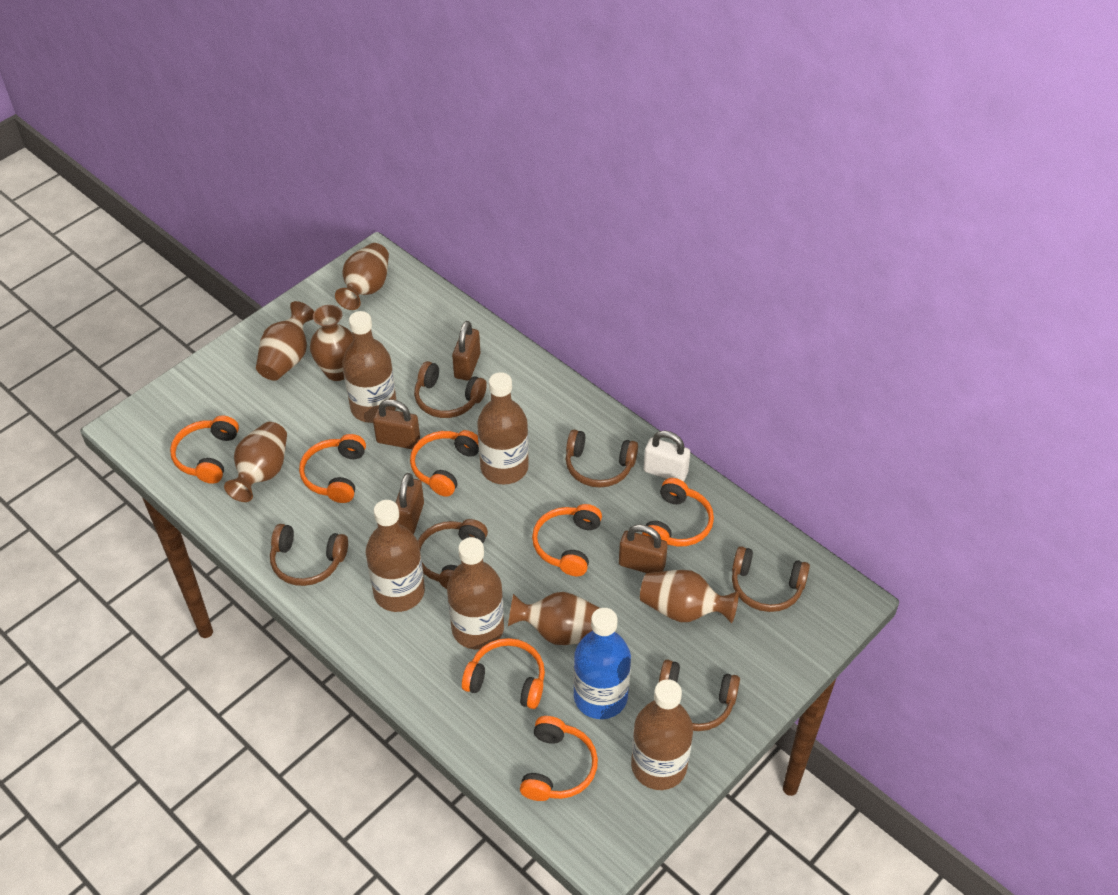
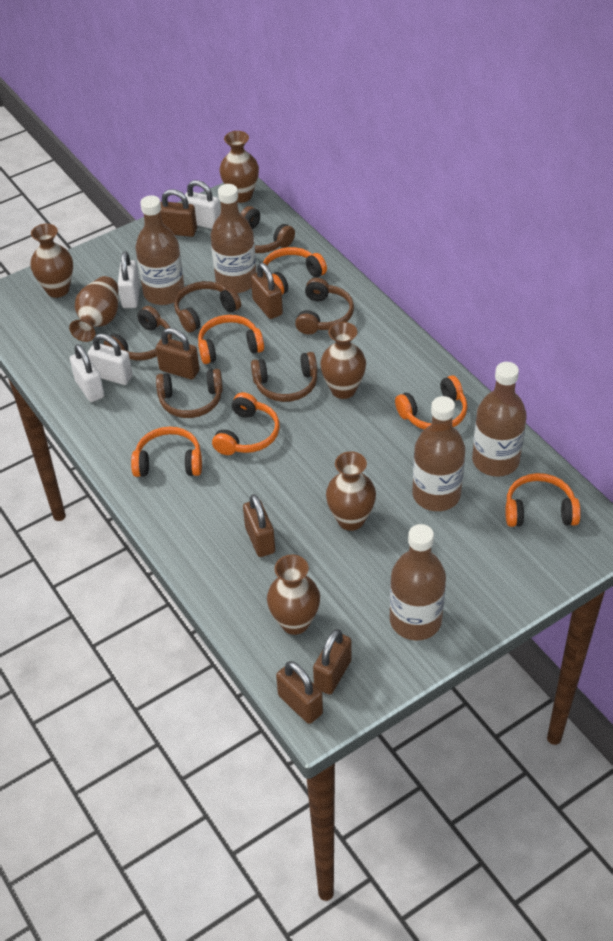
blue bottle: [573,608,631,719] = 1 -> none = 0
brown padlock: [373,399,420,449] [396,473,424,534] [452,321,480,381] [619,524,668,573] = 4 -> [156,328,200,379] [160,189,197,237] [243,494,275,557] [251,263,283,319] [276,661,323,724] [313,629,351,695] = 6
orange headphones: [170,416,239,484] [299,434,366,503] [410,430,479,497] [462,638,545,709] [520,716,598,801] [532,504,602,576] [642,478,714,547] = 7 -> [131,427,202,477] [198,315,264,364] [212,392,280,455] [263,247,327,295] [395,375,467,430] [505,473,581,527] = 6
white padlock: [644,431,690,482] = 1 -> [70,344,105,402] [88,333,133,385] [118,252,140,308] [182,180,220,229] = 4

